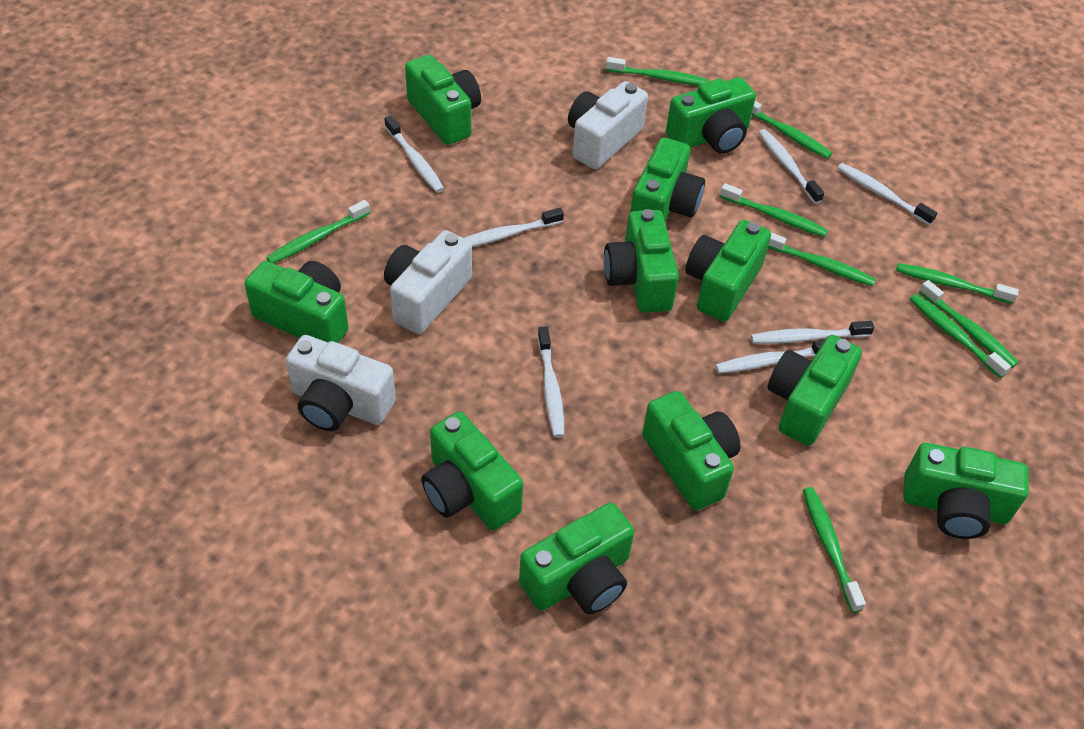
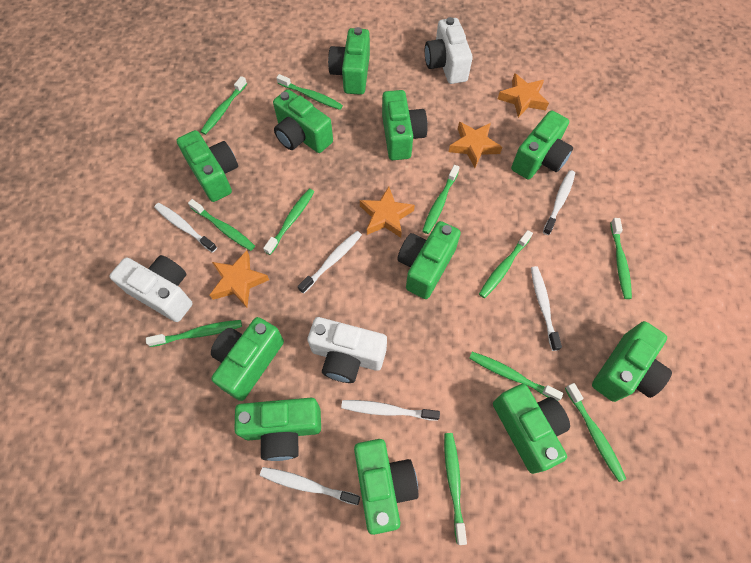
green toothbrush: [266,200,370,263] [606,57,708,85] [720,183,828,237] [752,101,832,159] [768,232,876,286] [803,487,866,613] [896,263,1019,304] [910,294,1011,378] [919,280,1019,368] = 9 -> [146,320,242,347] [188,199,255,251] [200,76,247,135] [263,189,314,255] [276,74,343,110] [422,165,460,234] [444,433,467,545] [469,352,563,401] [479,230,533,298] [565,383,626,482] [610,218,632,299] = 11
orange star: none = 0 -> [210,250,269,307] [360,186,415,238] [449,122,502,168] [498,73,549,118] = 4
white toothbrush: [384,115,444,193] [464,208,564,247] [538,326,564,438] [715,339,825,374] [751,321,874,344] [758,129,824,204] [837,163,937,225] = 7 -> [154,203,217,253] [260,467,360,505] [298,231,362,294] [341,400,440,421] [531,266,562,351] [543,170,575,235] = 6

